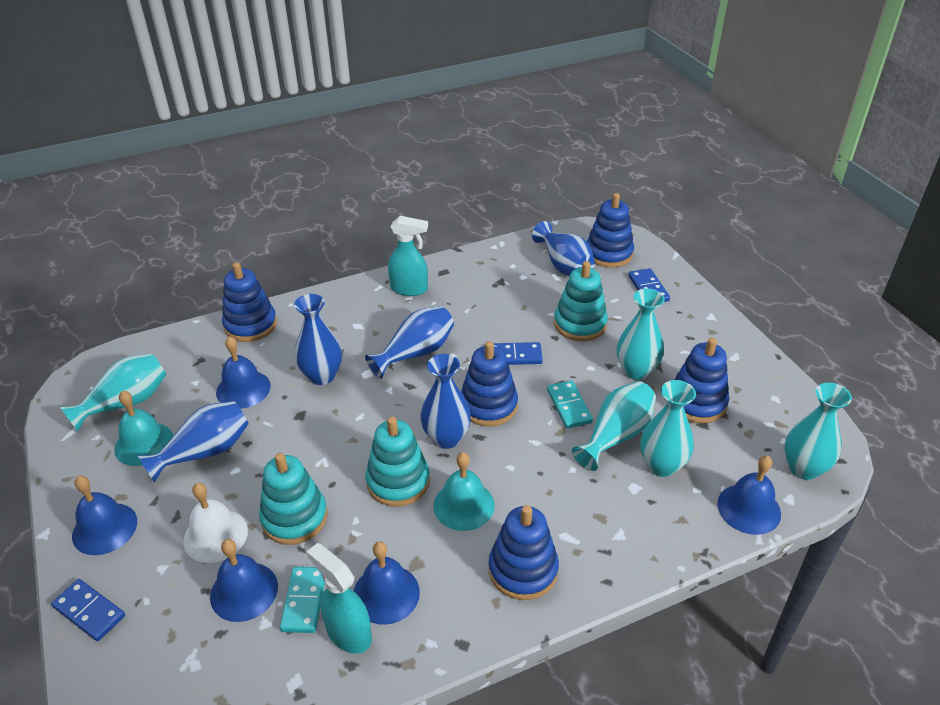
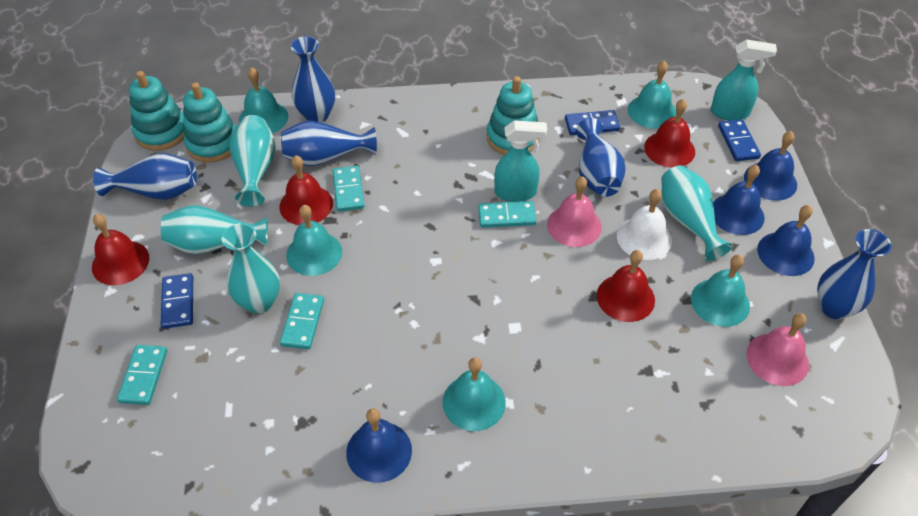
blue bell: [72,476,137,555] [210,539,278,622] [216,336,271,409] [353,541,420,625] [717,455,781,535] = 5 -> [346,408,412,483] [713,165,765,235] [744,131,797,201] [757,205,815,276] = 4
blue stacking toy: [222,262,277,342] [461,341,518,426] [489,505,559,600] [586,193,634,268] [674,338,729,423] = 5 -> none = 0
pink bell: none = 0 -> [547,176,602,247] [746,313,809,386] = 2
red bell: none = 0 -> [92,214,150,285] [279,155,333,225] [597,250,655,322] [644,99,695,168] = 4
turquoise bell: [114,391,173,466] [433,452,495,531] = 2 -> [239,67,288,133] [286,205,342,276] [443,357,506,431] [628,61,676,129] [691,255,750,327] = 5
turquoise domino: [280,567,325,633] [547,380,593,429] = 2 -> [117,345,167,405] [280,293,324,349] [332,166,364,212] [478,201,536,228] = 4
turquoise vase: [60,353,166,431] [572,381,656,471] [617,289,665,380] [640,380,696,477] [784,382,852,480] = 5 -> [161,205,268,254] [222,223,280,314] [229,115,275,207] [661,165,733,261] = 4

